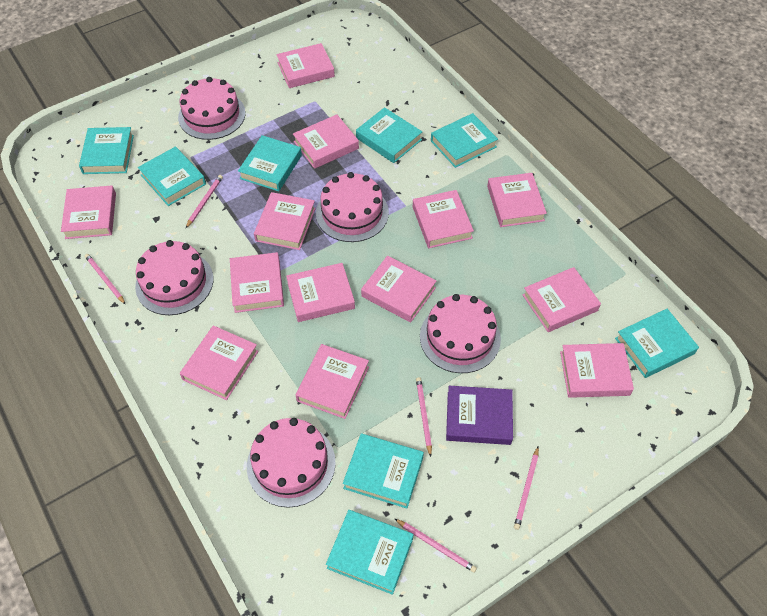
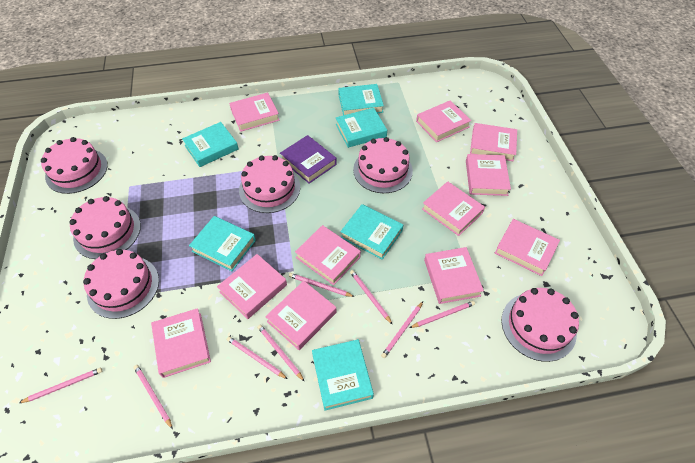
pink book: [61,185,116,239] [180,325,258,400] [230,252,284,313] [254,192,316,250] [276,43,335,88] [286,263,355,322] [293,114,359,169] [296,344,369,419] [361,256,436,322] [413,190,474,248] [487,173,547,227] [523,267,601,332] [560,343,634,398] = 13 -> [151,308,211,378] [217,254,287,319] [229,93,280,132] [265,281,336,350] [295,225,361,285] [416,101,471,142] [422,181,485,236] [424,247,484,304] [466,154,511,196] [470,123,517,161] [495,219,560,276] = 11
pink cake: [135,240,213,315] [178,77,246,140] [247,418,336,508] [316,172,389,242] [420,294,501,373] = 5 -> [41,137,108,194] [69,196,141,259] [83,249,159,319] [239,155,300,213] [353,137,413,193] [502,288,579,362] = 6
pink pencil: [85,254,125,304] [186,175,223,228] [395,519,477,573] [416,377,432,457] [514,447,539,530] = 5 -> [19,368,102,403] [134,365,173,429] [227,336,287,379] [257,324,305,382] [289,273,355,297] [350,270,393,325] [381,302,423,358] [410,301,475,328] = 8
turquoise book: [79,127,134,174] [138,146,206,206] [238,135,302,192] [326,510,414,595] [343,433,424,509] [356,107,422,163] [431,113,498,168] [615,309,699,378] = 8 -> [182,122,238,167] [189,216,256,271] [312,339,374,410] [336,108,387,148] [338,84,384,115] [340,204,403,260] = 6

